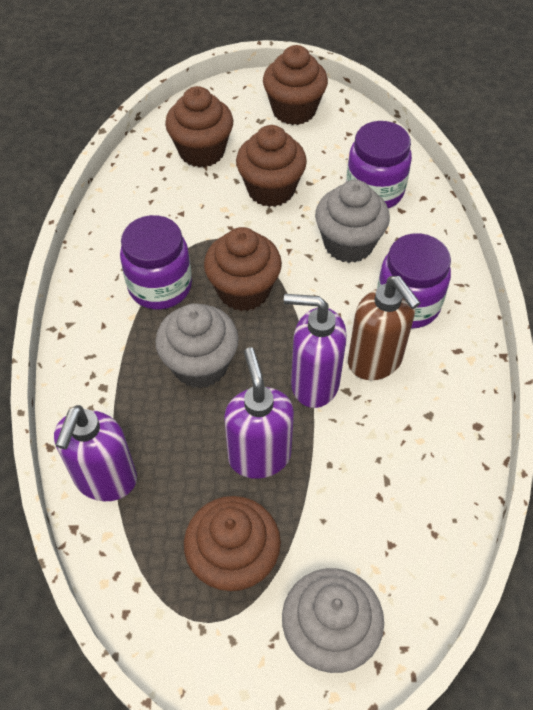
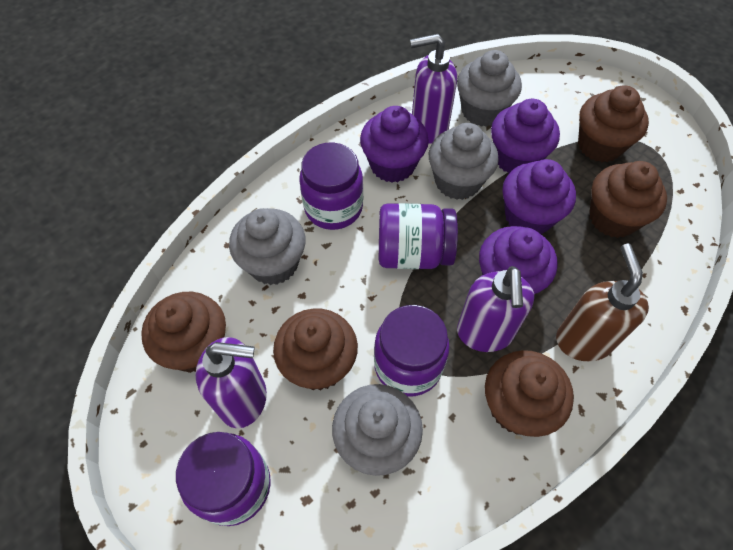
grey cupcake: [155,303,239,388] [282,568,384,673] [315,180,390,263] = 3 -> [229,208,306,285] [332,384,423,476] [429,123,499,200] [457,50,522,127] = 4
purple cupcake: none = 0 -> [360,106,429,183] [479,226,558,294] [491,99,560,173] [502,159,576,235] = 4
purple jar: [120,215,192,310] [346,121,412,208] [377,233,451,329] = 3 -> [176,432,271,526] [300,142,363,230] [374,305,450,397] [379,203,458,269] = 4

